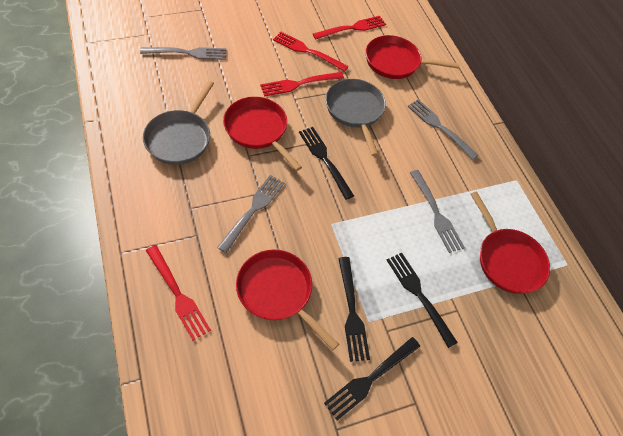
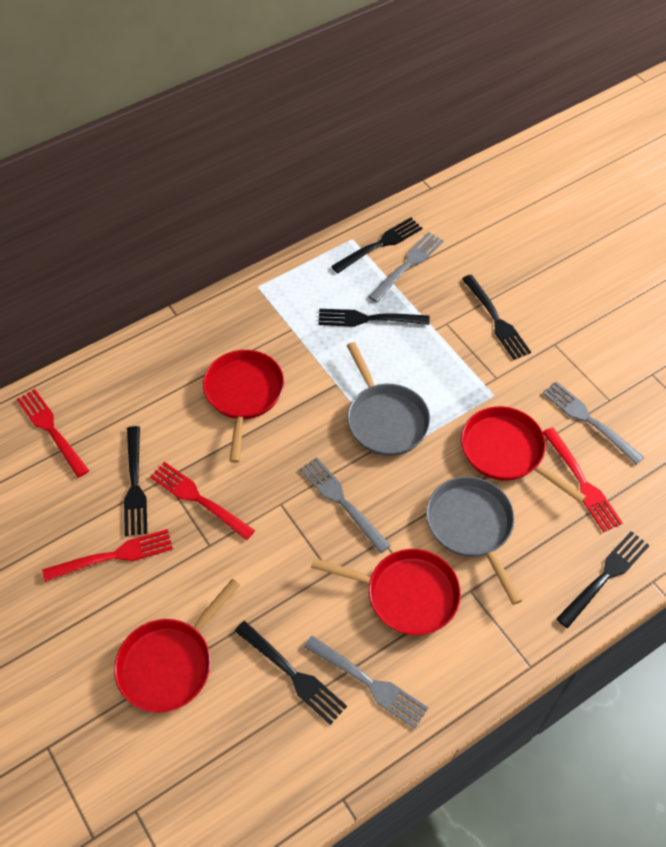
black fork: [299,127,354,200] [324,337,420,421] [338,257,370,362] [387,253,458,348] = 4 -> [124,426,147,536] [235,621,347,725] [318,309,429,327] [331,217,423,273] [462,275,531,360] [556,531,650,628] = 6

